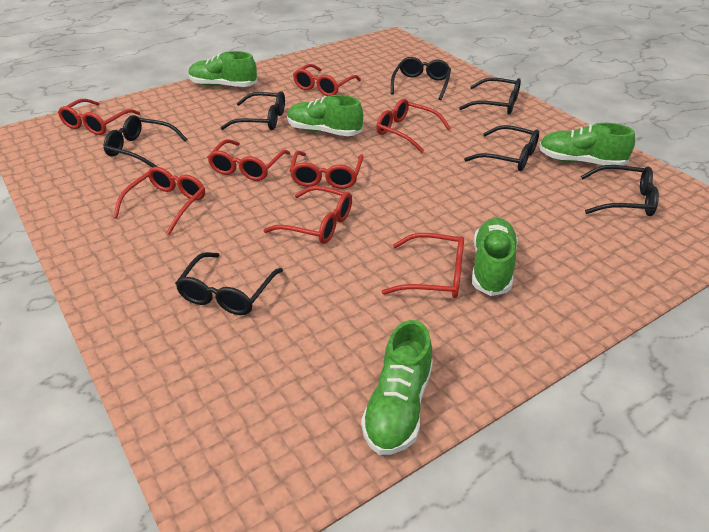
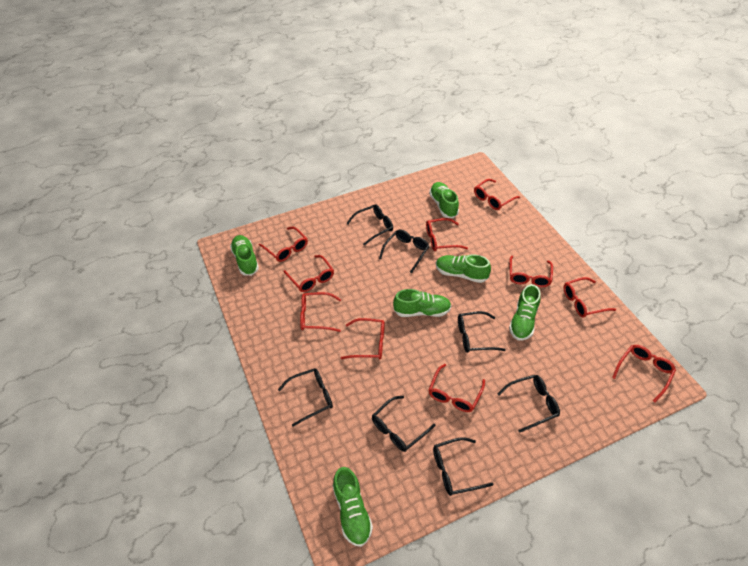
green shoe: [189,51,257,87] [287,95,363,136] [361,320,433,455] [472,218,518,296] [539,123,635,166] = 5 -> [230,235,259,276] [333,467,373,547] [393,289,451,317] [429,182,459,218] [436,254,491,283] [509,284,541,340] = 6
red glasses: [58,99,140,135] [113,167,205,235] [207,139,290,181] [264,186,352,244] [290,151,363,189] [293,64,361,96] [376,98,451,153] [382,233,464,298] = 8 -> [259,227,308,262] [283,255,334,292] [300,292,341,332] [341,318,385,359] [426,218,468,251] [429,364,485,412] [474,179,520,210] [509,256,553,287] [564,277,616,317] [612,345,676,402] = 10

